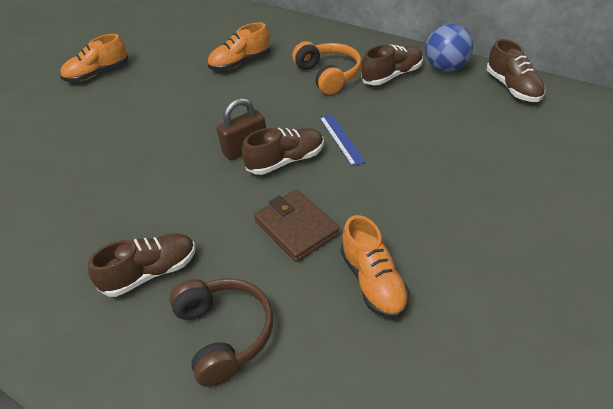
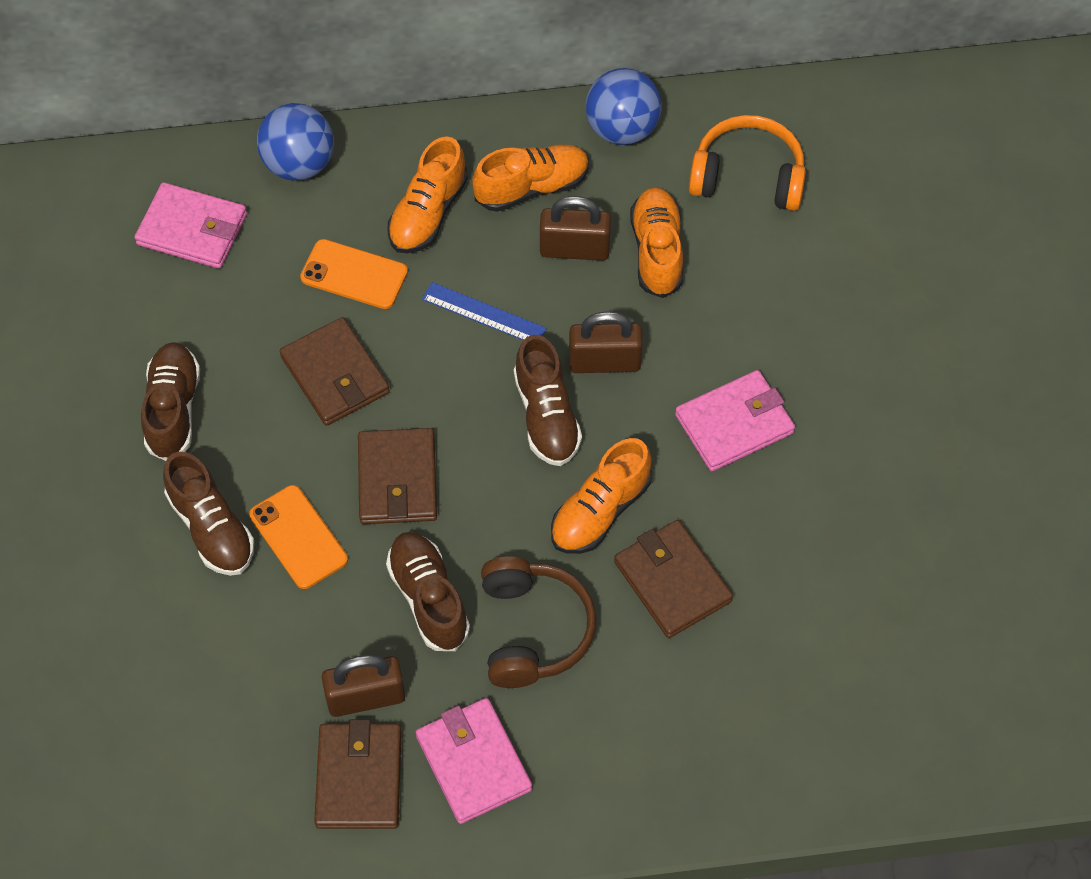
blue ball: [425,24,473,72] = 1 -> [257,103,334,181] [585,68,661,145] = 2
brown padlock: [217,98,266,160] = 1 -> [322,655,405,717] [540,196,611,261] [569,311,643,373] = 3
brown wallet: [254,189,340,262] = 1 -> [280,317,390,426] [314,719,402,829] [358,428,437,524] [614,520,733,638] = 4
orange phone: none = 0 -> [249,485,348,589] [300,239,408,309] = 2
orange shoe: [60,34,128,82] [208,22,270,71] [341,215,410,319] = 3 -> [387,136,468,253] [472,144,589,212] [551,438,652,554] [630,187,683,298] = 4
pink wallet: none = 0 -> [134,182,247,269] [416,698,532,824] [675,370,795,471] = 3

